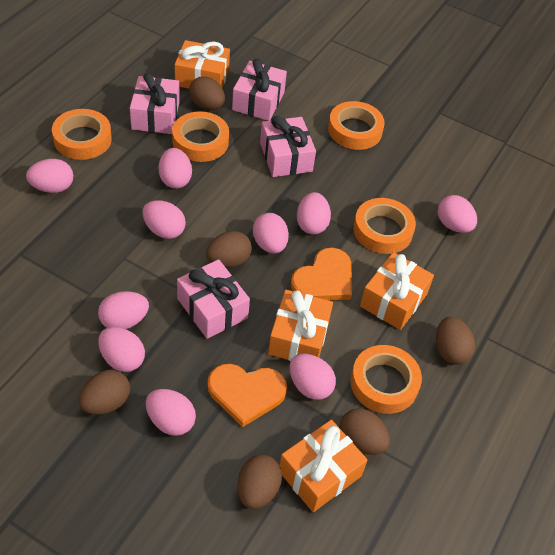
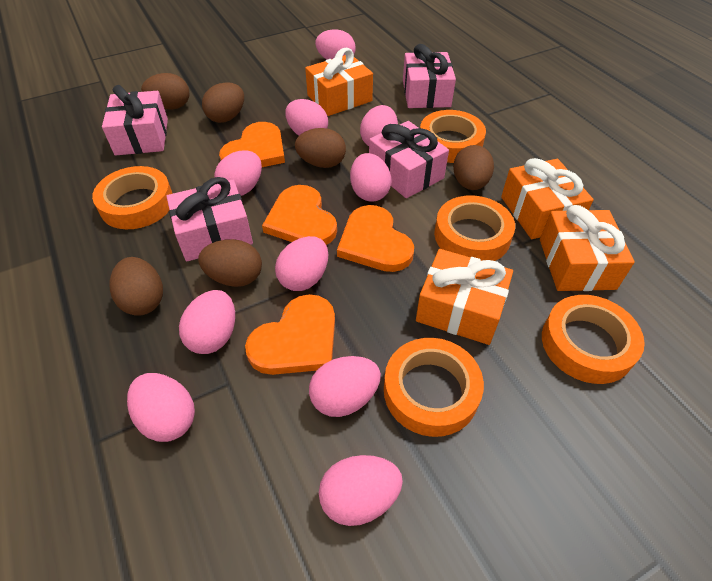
orange heart: [208,364,287,427] [291,248,352,300] = 2 -> [219,122,285,167] [245,294,335,375] [262,185,337,245] [337,205,414,272] = 4

